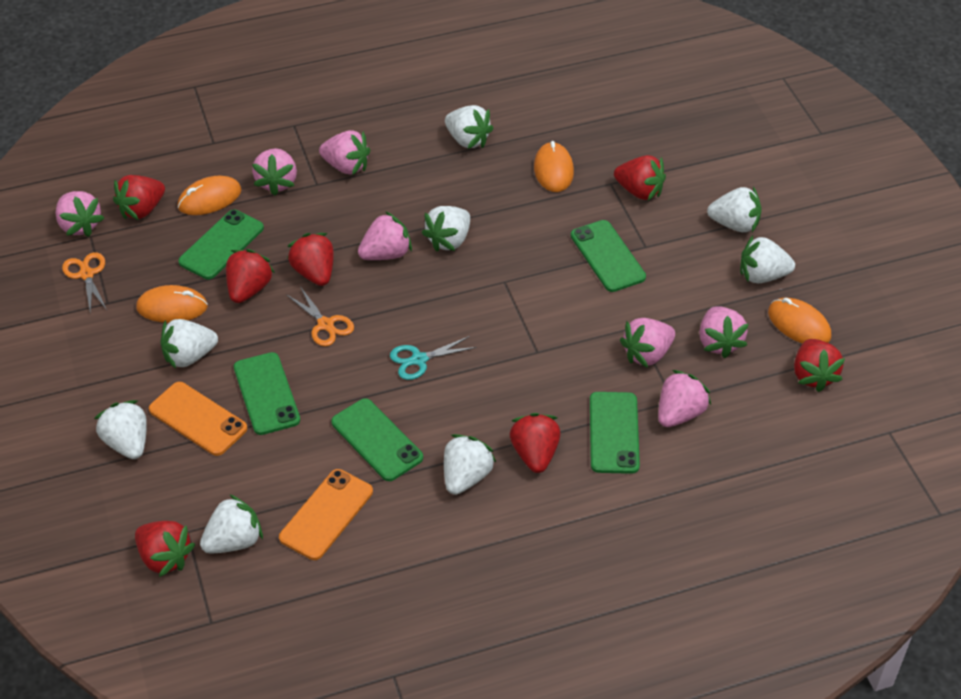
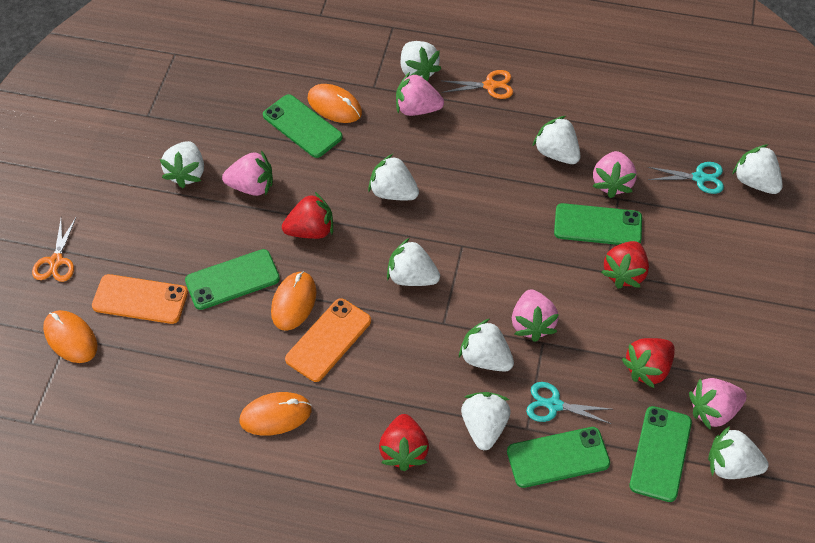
pink strawberry: [56,191,104,237] [252,148,297,196] [319,130,370,175] [358,211,412,260] [620,318,675,368] [658,370,711,427] [699,306,749,358] = 7 -> [222,150,273,196] [396,72,444,116] [512,289,559,342] [593,151,637,198] [689,378,747,430] = 5
red strawberry: [113,175,165,220] [135,521,195,577] [226,249,275,303] [287,233,334,286] [510,413,561,473] [614,155,666,200] [794,339,845,392] = 7 -> [282,192,333,239] [379,414,429,471] [601,241,649,289] [622,338,675,388] = 4
turquoise scissors: [390,336,477,380] = 1 -> [526,382,612,424] [648,162,724,194] = 2
white strawberry: [94,400,147,459] [161,319,218,369] [200,494,263,553] [422,206,470,252] [444,434,496,495] [445,105,493,149] [707,187,761,232] [740,236,795,283] = 8 -> [160,141,204,188] [368,154,419,200] [387,238,440,286] [401,41,441,81] [459,319,514,371] [461,392,510,450] [533,116,580,164] [708,426,769,479] [732,144,783,194] = 9

